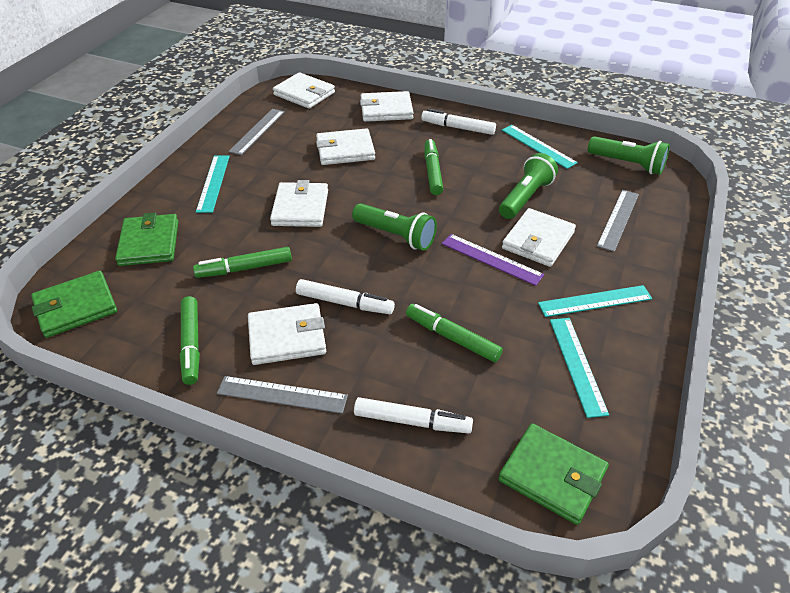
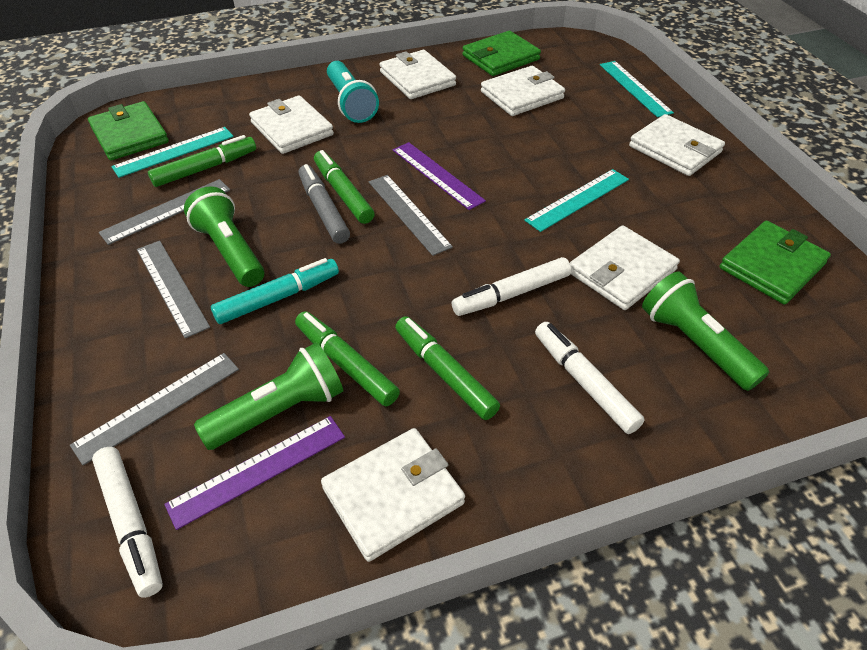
grey marker: none = 0 -> [299,164,350,244] = 1
grey ruler: [217,376,348,414] [228,109,285,155] [597,190,639,252] = 3 -> [70,353,239,465] [99,179,230,245] [137,241,210,338] [369,175,453,256] = 4
purple ruler: [441,234,544,286] = 1 -> [164,416,345,530] [393,142,486,210] = 2
turquoise flashlight: none = 0 -> [327,61,379,123] = 1
turquoise marker: none = 0 -> [211,258,339,324] = 1
turquoise ruler: [196,156,230,213] [502,125,578,169] [538,285,652,317] [550,318,609,418] = 4 -> [111,127,233,178] [524,169,629,232] [600,61,674,117] = 3

